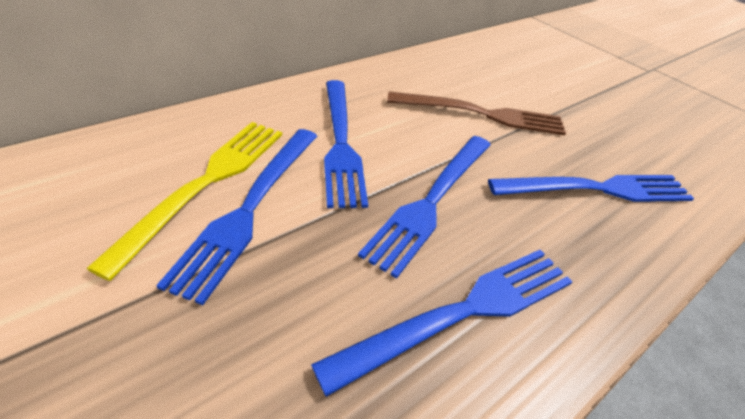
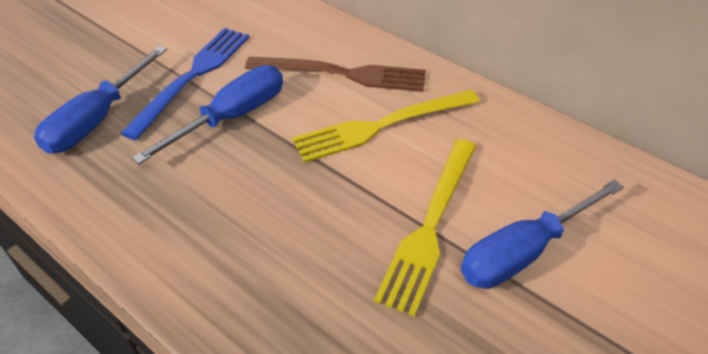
blue fork: [156,129,317,305] [311,250,573,397] [324,80,368,208] [358,136,491,279] [488,175,694,202] = 5 -> [120,28,249,140] = 1
blue screwdriver: none = 0 -> [34,46,167,154] [132,65,283,165] [461,180,624,289] = 3
yellow fork: [86,122,282,281] = 1 -> [292,90,480,163] [374,139,476,317] = 2

